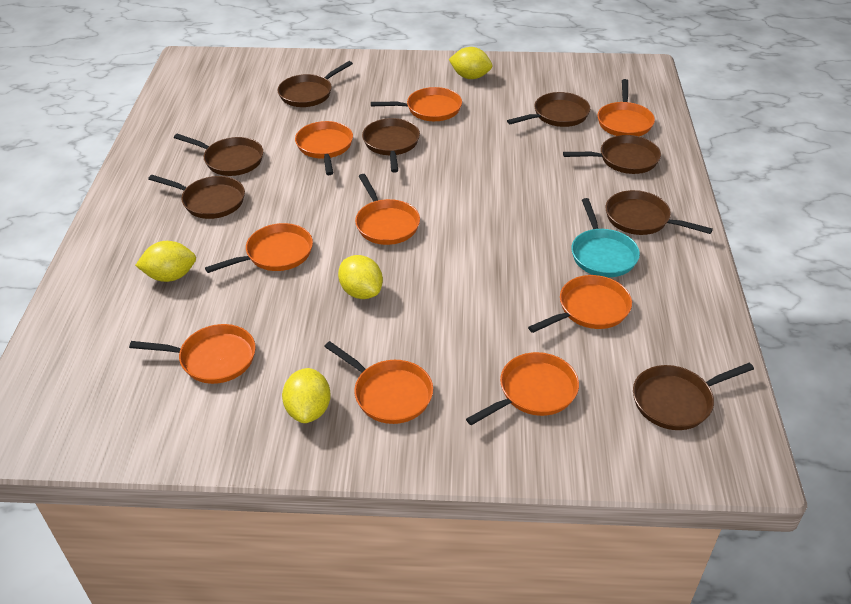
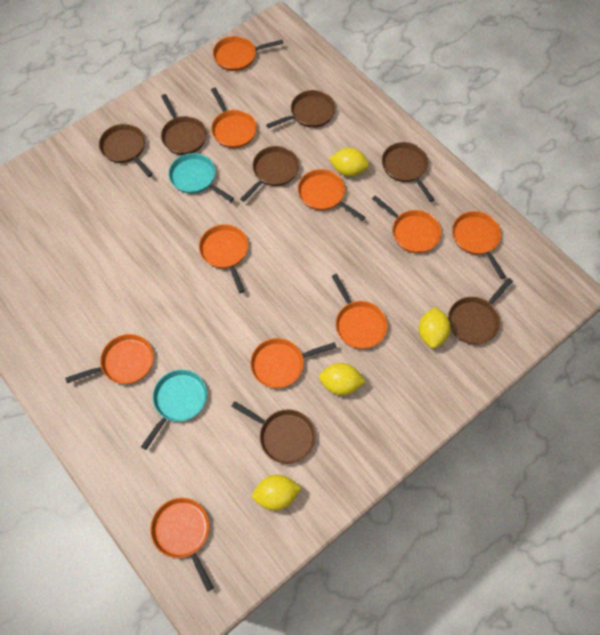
brown pan: [148,175,245,219] [174,134,263,176] [278,61,353,107] [362,118,420,172] [507,92,590,127] [563,135,661,174] [606,190,713,235] [633,363,754,430] = 8 -> [99,124,153,177] [161,94,207,155] [231,401,315,464] [240,146,299,202] [266,90,336,128] [382,142,435,202] [448,278,513,344] = 7
orange pan: [129,324,256,384] [205,223,313,273] [295,121,353,175] [324,341,433,424] [355,174,420,245] [371,87,462,121] [466,352,579,425] [528,275,632,333] [597,79,655,136] = 9 -> [65,334,154,384] [150,498,214,592] [199,224,248,293] [211,88,257,148] [213,36,283,71] [250,338,337,388] [298,169,365,221] [332,274,388,349] [372,195,442,253] [452,211,506,279] = 10
turquoise pan: [571,198,640,277] = 1 -> [141,370,207,450] [168,153,234,202] = 2

